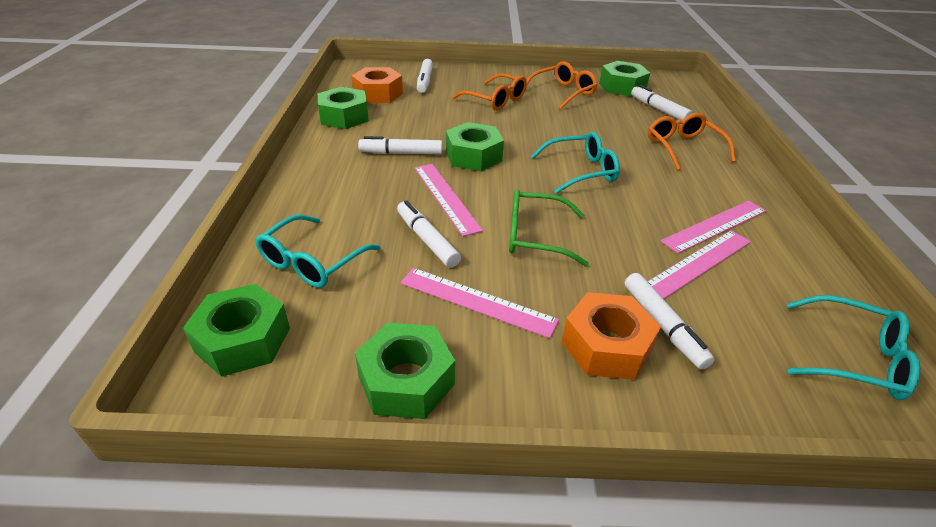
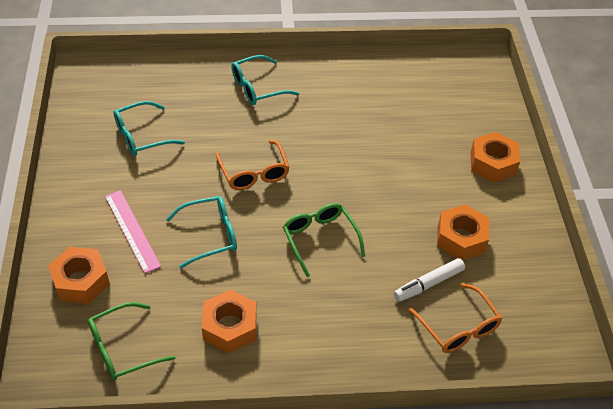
green glasses: [509,189,589,267] = 1 -> [88,302,176,381] [283,203,365,277] = 2
green nut: [183,284,290,377] [318,87,369,129] [355,323,455,419] [446,122,504,171] [599,61,650,97] = 5 -> none = 0
orange glasses: [452,73,527,111] [526,61,598,110] [648,113,736,170] = 3 -> [216,140,290,190] [408,283,502,353] = 2
orange nut: [351,67,403,103] [562,292,661,380] = 2 -> [48,247,110,304] [202,289,256,354] [437,204,489,260] [470,132,520,183] = 4
pink ruler: [400,268,559,338] [415,164,483,236] [647,230,751,299] [661,201,766,254] = 4 -> [105,190,161,274] = 1
white marker: [358,136,442,154] [397,200,461,268] [417,59,433,93] [625,273,714,370] [631,85,692,120] = 5 -> [394,258,465,302] = 1

